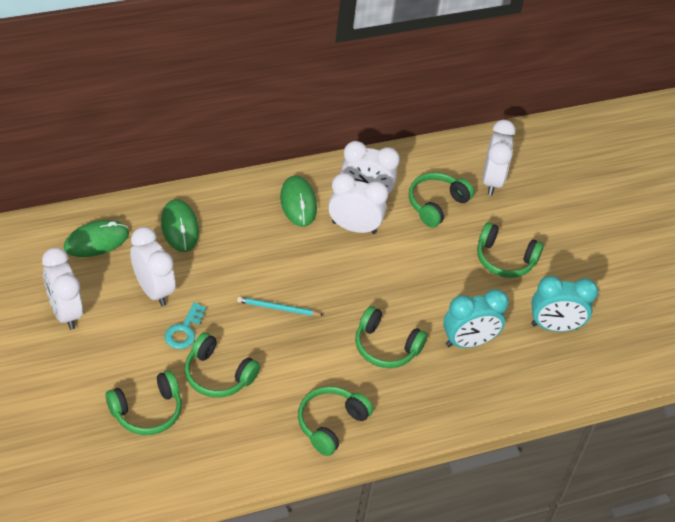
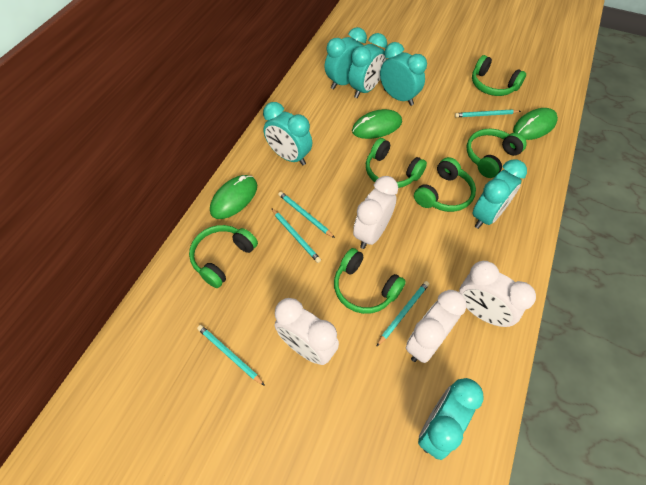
turquoise clock: [443,289,509,348] [531,276,598,332] = 2 -> [263,102,312,166] [324,27,367,90] [348,33,387,98] [380,42,427,106] [418,378,484,460] [472,159,527,229] = 6
turquoise key: [164,302,206,349] = 1 -> none = 0
turquoise pencil: [237,297,323,316] = 1 -> [197,325,265,386] [271,208,321,263] [278,191,335,238] [376,281,429,347] [455,109,521,117] = 5
white clock: [42,247,83,330] [130,227,175,306] [328,173,388,234] [341,141,400,199] [482,120,516,195] = 5 -> [275,298,339,365] [353,176,398,249] [406,290,467,363] [459,261,536,327] = 4

